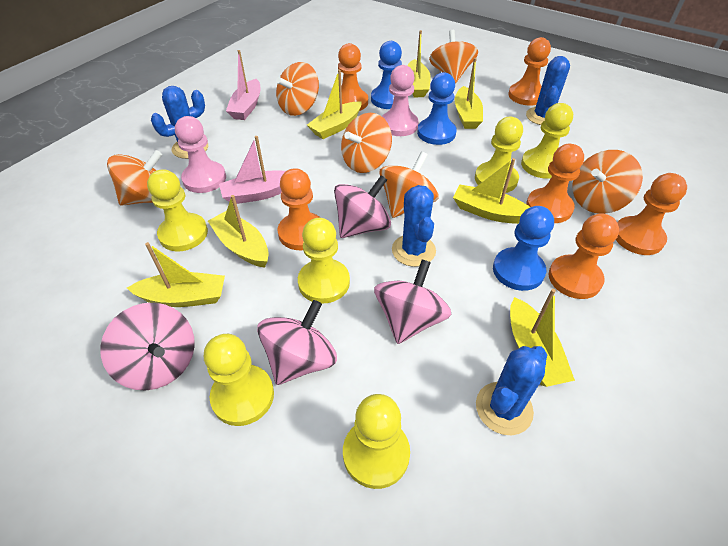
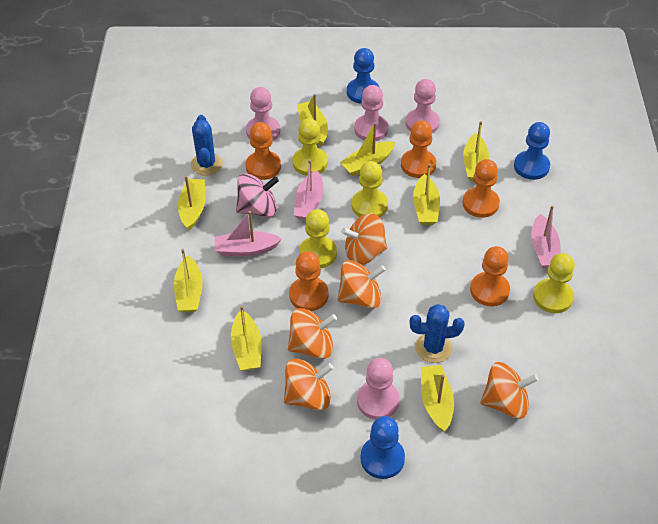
blue cactus: [151,86,208,159] [392,185,436,267] [476,346,547,435] [526,56,570,125] = 4 -> [191,115,223,176] [410,304,465,363] = 2
orange pawn: [278,168,321,250] [338,43,368,111] [508,37,551,106] [526,144,584,223] [549,213,619,299] [616,173,687,255] = 6 -> [246,122,281,180] [289,251,328,311] [401,120,436,178] [462,159,500,218] [470,246,510,306] = 5
orange spinning top: [107,150,162,206] [276,62,319,116] [341,113,392,173] [379,151,439,218] [429,30,478,83] [572,150,643,214] = 6 -> [284,359,334,411] [288,308,337,359] [338,260,386,308] [341,213,387,265] [481,362,539,419] = 5
pink boat: [219,136,286,204] [226,50,260,120] = 2 -> [215,211,282,256] [294,159,324,220] [531,205,561,268] = 3
pink pawn: [175,116,226,193] [382,65,419,136] = 2 -> [246,87,280,141] [354,85,388,141] [357,358,399,420] [405,79,440,133] = 4
pink spinning top: [100,303,195,390] [257,300,337,385] [334,175,391,238] [374,259,452,344] = 4 -> [236,173,279,217] = 1
yellow boat: [127,242,225,307] [208,195,269,268] [307,70,362,139] [407,30,431,97] [453,158,530,224] [455,58,483,129] [510,289,575,387] = 7 -> [174,249,203,313] [178,176,206,231] [231,306,261,371] [297,94,328,146] [340,122,395,176] [413,164,440,225] [421,365,454,432] [463,121,489,181] = 8
yellow pawn: [147,169,208,251] [204,334,274,426] [298,218,350,304] [343,394,410,489] [475,117,523,193] [521,103,573,179] = 6 -> [292,118,328,176] [299,209,337,268] [352,161,388,217] [533,253,575,313] = 4

